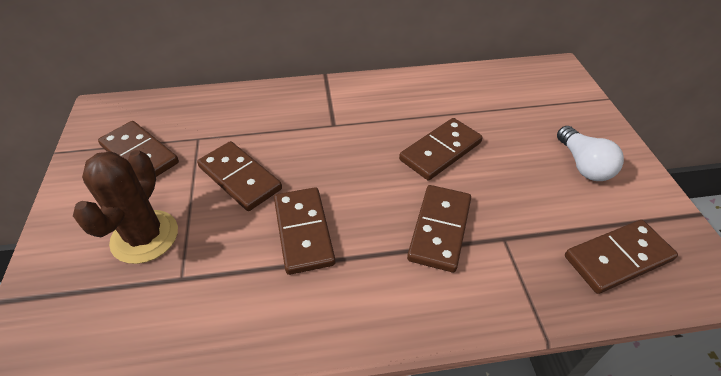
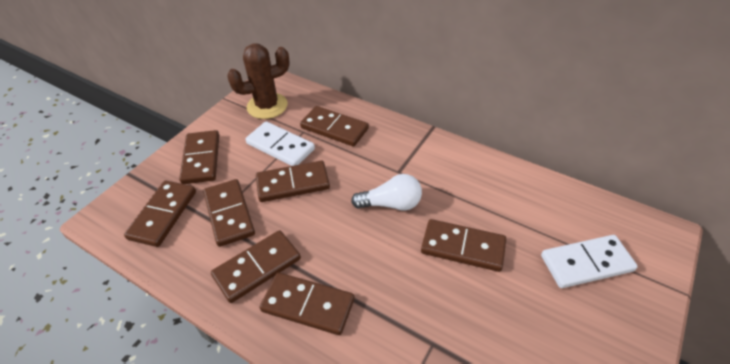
brown domino: [98,121,179,177] [197,141,282,211] [274,187,335,275] [399,118,483,180] [407,185,471,272] [565,220,678,294] = 6 -> [124,181,196,247] [179,130,219,184] [203,179,255,247] [211,230,301,303] [256,161,330,202] [260,272,355,335] [300,106,369,147] [421,219,506,272] = 8
white domino: none = 0 -> [245,121,315,166] [541,235,638,288] = 2

